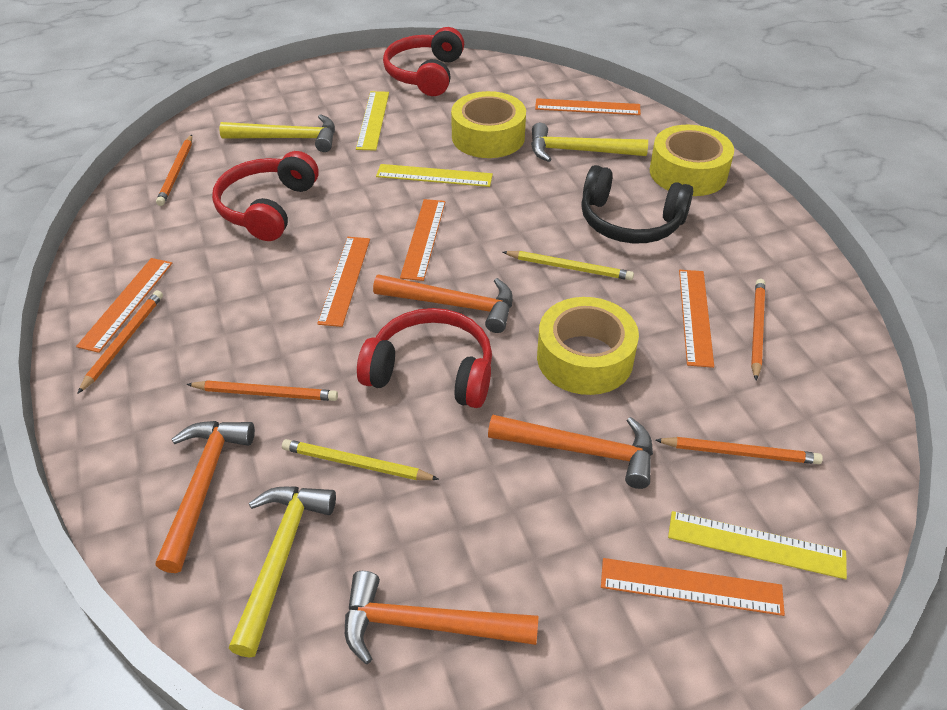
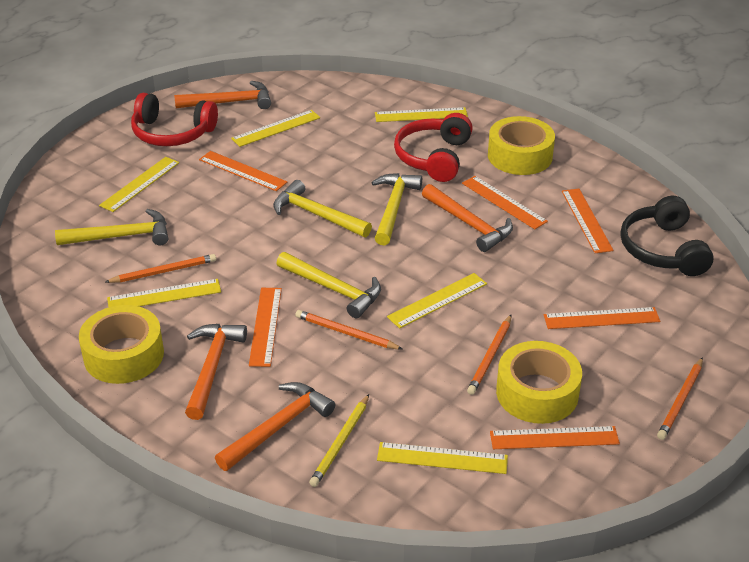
orange pencil: [77,290,163,394] [156,135,192,206] [187,380,338,401] [655,437,823,464] [751,279,765,380] = 5 -> [105,254,216,283] [295,310,402,350] [467,315,511,395] [657,357,703,440] = 4
red headphones: [212,151,319,241] [357,308,492,408] [383,27,464,96] = 3 -> [131,93,218,146] [394,113,473,182] = 2
yellow hammer: [219,114,335,152] [228,486,336,658] [531,123,648,162] = 3 -> [55,209,168,245] [273,180,372,237] [276,252,381,318] [371,173,422,245] = 4
yellow pencil: [282,439,439,480] [503,251,634,280] = 2 -> [309,394,369,487] = 1
yellow ruler: [356,91,389,151] [376,164,493,187] [668,511,847,579] = 3 -> [99,157,179,212] [107,279,221,307] [231,110,320,147] [375,107,468,122] [377,442,508,474] [387,273,487,329] = 6

